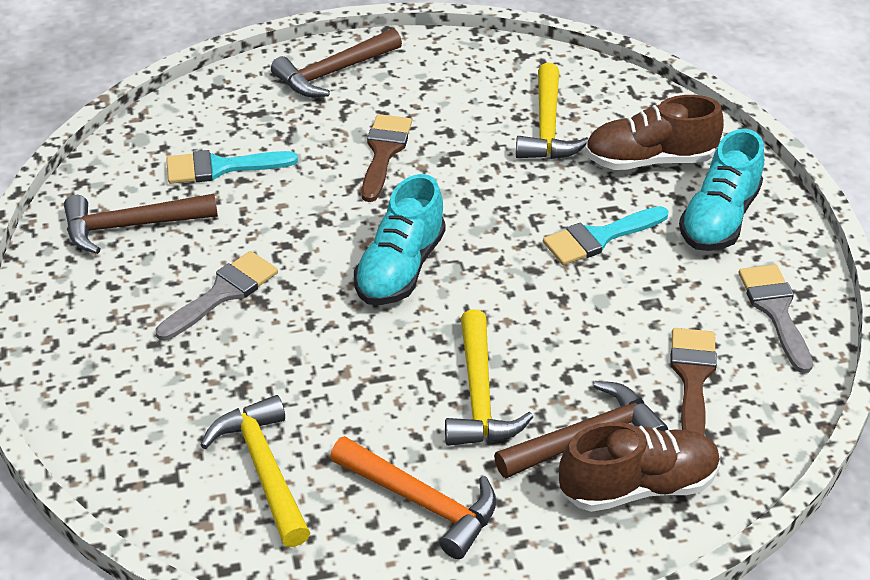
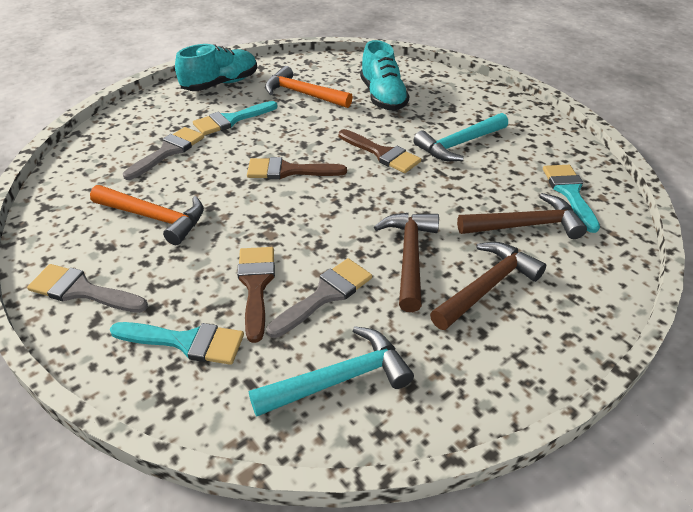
brown brush: [362,114,412,202] [670,328,717,435] = 2 -> [237,247,275,343] [247,157,347,179] [339,129,421,173] = 3
brown shoe: [559,422,720,512] [585,95,724,170] = 2 -> none = 0
grey brush: [156,251,278,340] [738,265,813,373] = 2 -> [27,264,148,313] [123,127,204,180] [267,258,372,338] = 3
orange hammer: [330,436,496,559] = 1 -> [90,185,204,245] [265,66,353,108] = 2
turquoise brush: [166,150,298,184] [543,206,668,265] = 2 -> [110,322,244,365] [193,101,278,135] [543,165,600,233] = 3
turquoise hammer: none = 0 -> [249,326,414,417] [413,113,508,161] = 2
yellow hammer: [200,395,310,547] [445,309,534,446] [516,63,589,159] = 3 -> none = 0

